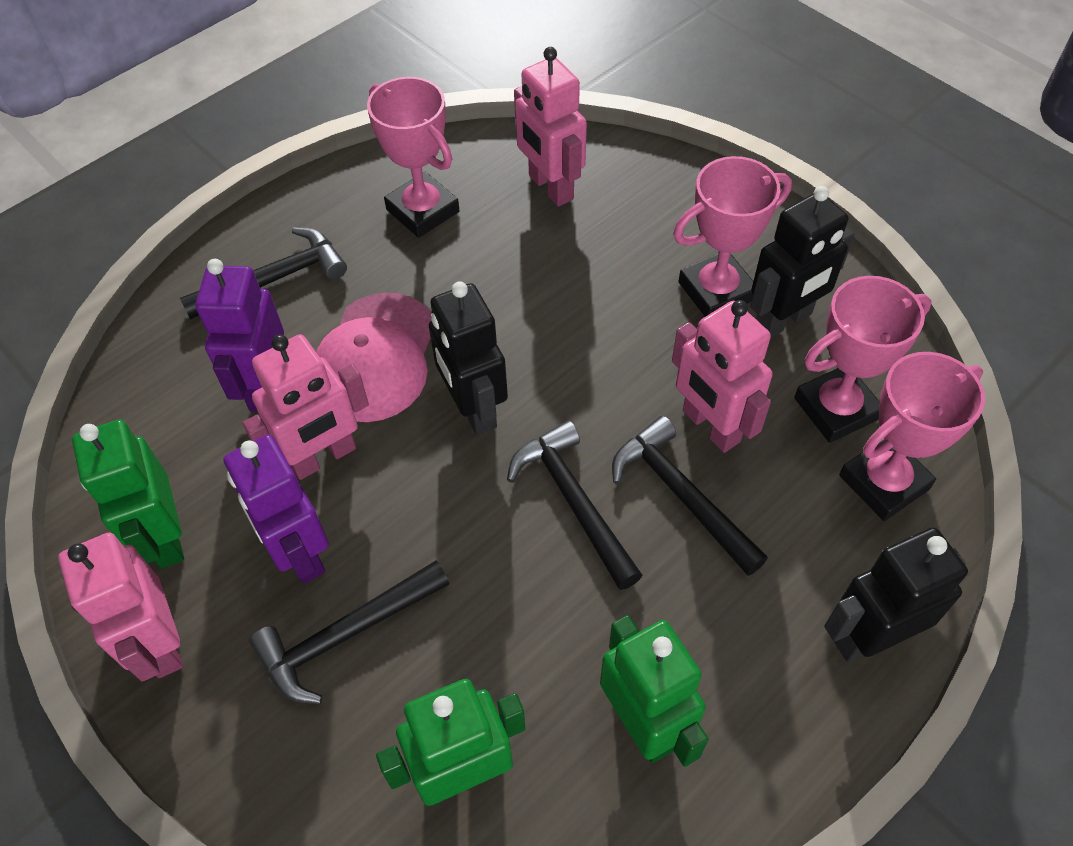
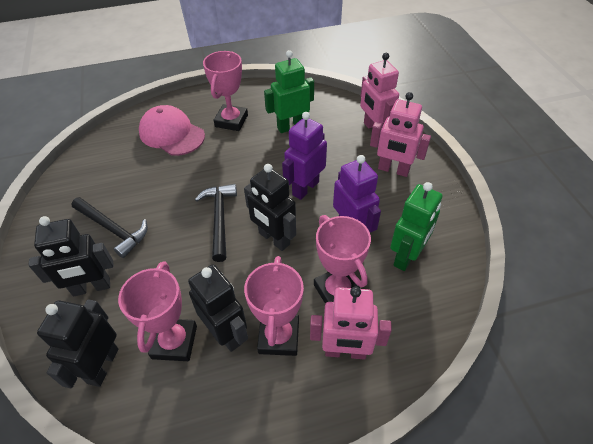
black hammer: [180,227,347,320] [249,560,449,704] [507,421,642,590] [612,416,768,576] = 4 -> [71,197,148,258] [195,184,237,262] = 2
black robot: [429,281,508,435] [750,186,854,339] [824,527,968,662] = 3 -> [28,216,113,297] [37,299,119,388] [188,264,248,352] [244,164,296,251] = 4
green robot: [72,420,184,568] [376,679,526,806] [600,615,708,767] = 3 -> [264,50,314,133] [390,182,442,271] = 2
pink robot: [58,533,183,682] [243,334,369,480] [514,47,587,207] [672,300,773,453] = 4 -> [310,287,392,359] [360,53,399,128] [370,92,431,177] = 3

